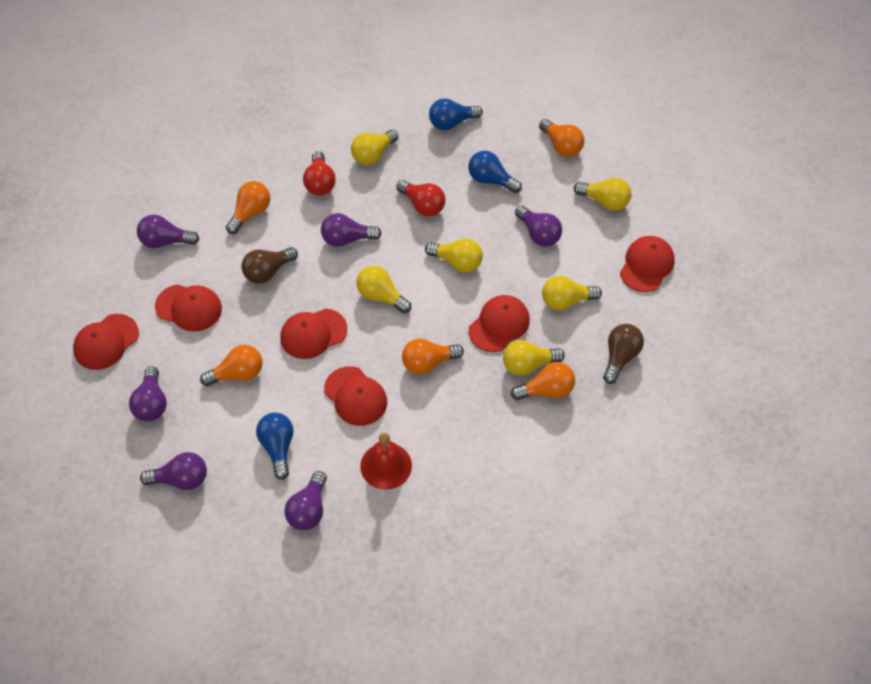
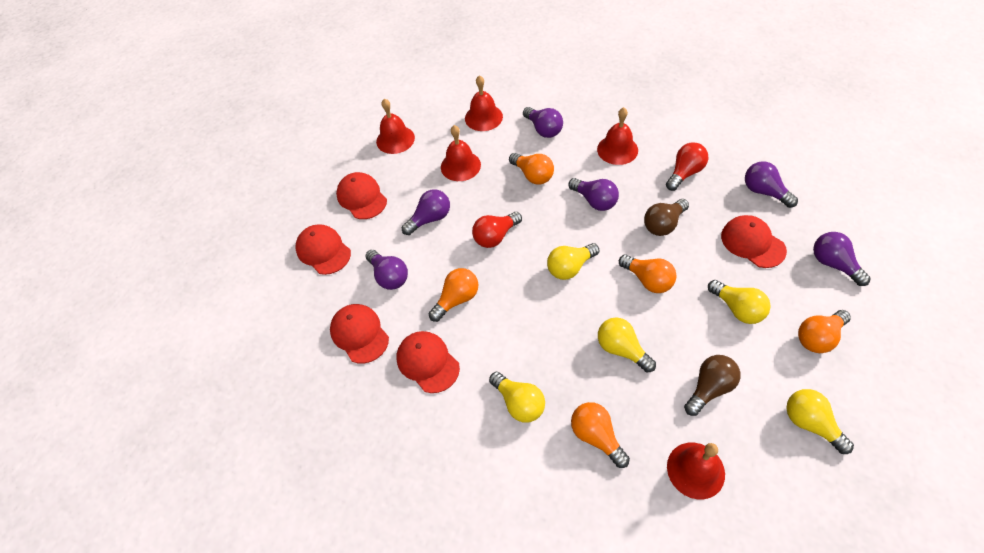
blue light bulb: [256,412,294,480] [429,98,483,130] [468,151,522,193] = 3 -> none = 0
red bell: [360,432,412,490] = 1 -> [376,98,415,154] [441,125,481,181] [465,75,503,131] [597,107,638,165] [667,443,725,499] = 5
red cap: [73,314,139,370] [155,284,222,332] [280,309,347,359] [324,366,387,426] [469,295,530,352] [620,236,675,292] = 6 -> [295,224,351,275] [330,304,389,363] [336,172,387,219] [397,331,460,393] [721,215,787,268] = 5
yellow light bulb: [351,130,399,165] [356,266,411,313] [425,238,483,272] [503,340,565,376] [542,276,602,310] [574,178,631,211] = 6 -> [489,372,545,423] [547,243,599,280] [598,318,656,373] [708,280,771,324] [786,389,854,454] = 5

